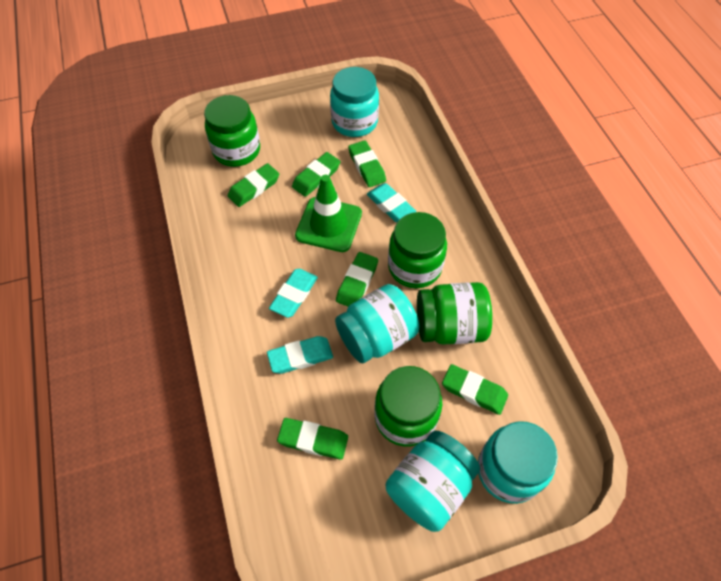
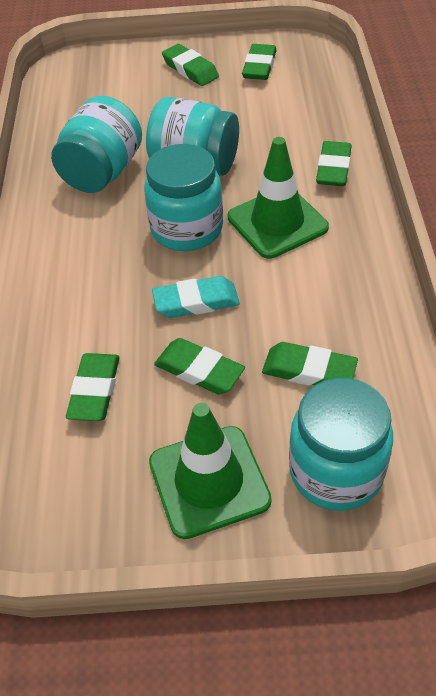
green jar: [204,95,260,167] [374,366,442,446] [388,212,447,288] [417,282,492,345] = 4 -> none = 0
green traffic cone: [295,175,362,252] = 1 -> [149,403,272,539] [228,137,329,259] = 2
turquoise eraser: [267,336,333,374] [269,269,318,318] [367,183,416,223] = 3 -> [152,276,240,318] = 1

